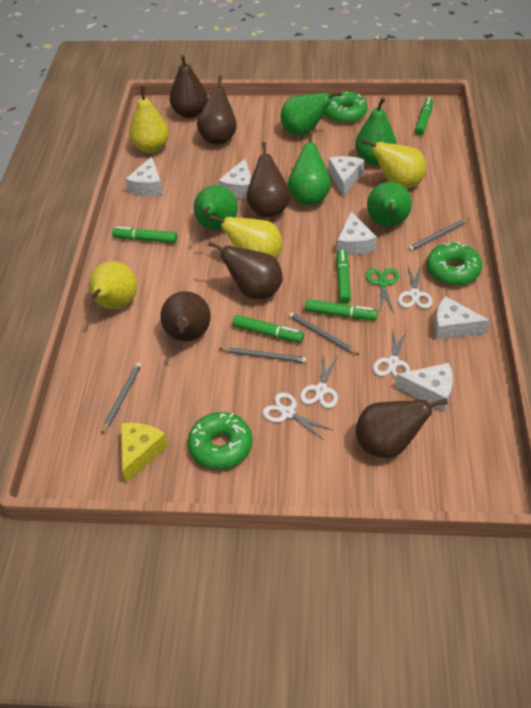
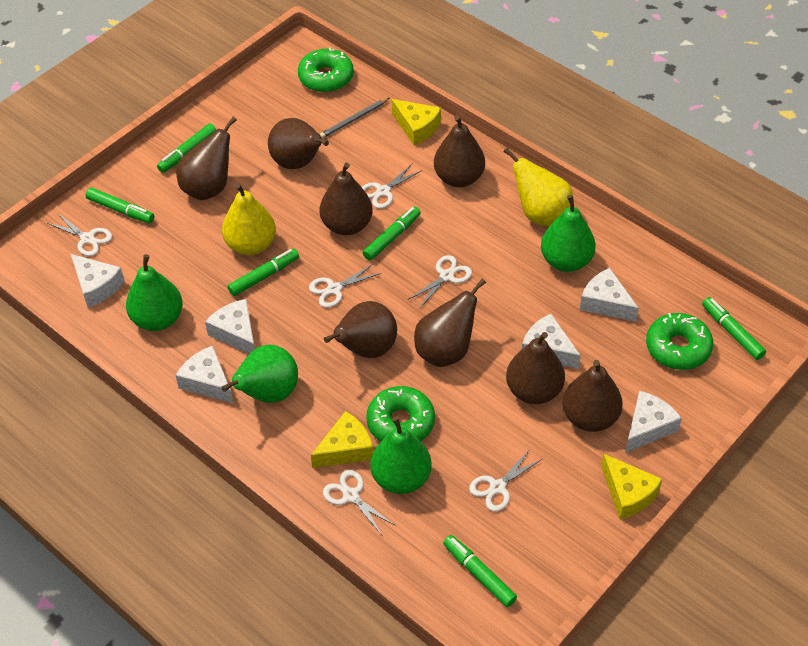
brown pear: [160,291,211,341] [169,55,208,118] [197,76,237,144] [208,241,283,299] [247,142,290,217] [356,398,448,458] = 6 -> [176,117,237,200] [268,118,329,169] [320,163,373,235] [324,301,397,358] [414,278,486,367] [434,115,485,187] [506,332,565,404] [562,360,623,432] = 8
green marker: [112,226,177,243] [233,315,304,342] [305,299,378,320] [336,249,351,304] [415,97,433,136] = 5 -> [85,188,154,223] [157,123,216,173] [227,249,299,296] [363,206,421,261] [443,535,517,607] [702,297,766,360] = 6
green pear: [194,185,238,230] [280,92,342,135] [288,130,331,205] [355,97,397,165] [367,182,412,227] = 5 -> [126,254,183,331] [221,344,298,403] [371,416,432,494] [541,195,596,272] = 4
green scissors: [365,268,399,314] = 1 -> none = 0
grey pencil: [101,362,142,435] [219,347,307,363] [289,312,360,355] [408,218,470,251] = 4 -> [320,98,389,138] = 1
white scissors: [262,392,332,440] [300,355,338,408] [373,328,410,378] [398,264,433,309] = 4 -> [47,213,112,256] [309,263,381,308] [323,470,396,535] [362,164,423,209] [409,255,472,309] [469,449,542,511] = 6
yellow cheese: [121,422,168,483] = 1 -> [311,411,373,468] [391,99,441,145] [601,454,662,520] = 3
yellow pear: [89,261,137,309] [129,86,169,153] [209,215,282,258] [362,139,426,189] = 4 -> [222,184,276,255] [503,148,573,226] = 2

